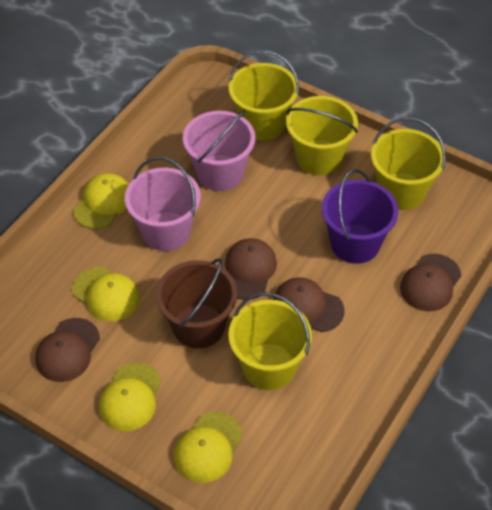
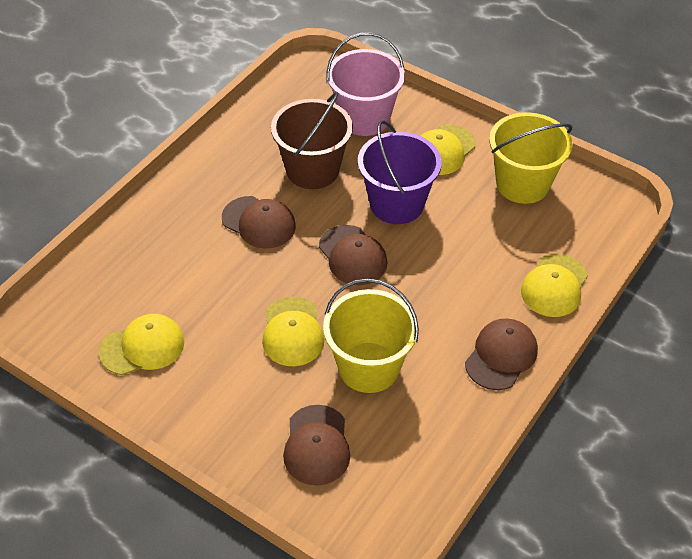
pink bucket: [125,157,201,251] [183,110,255,191] = 2 -> [326,32,405,136] = 1
yellow bucket: [228,292,312,390] [229,50,299,141] [286,96,358,175] [371,117,446,210] = 4 -> [323,278,419,393] [489,112,572,204] = 2

